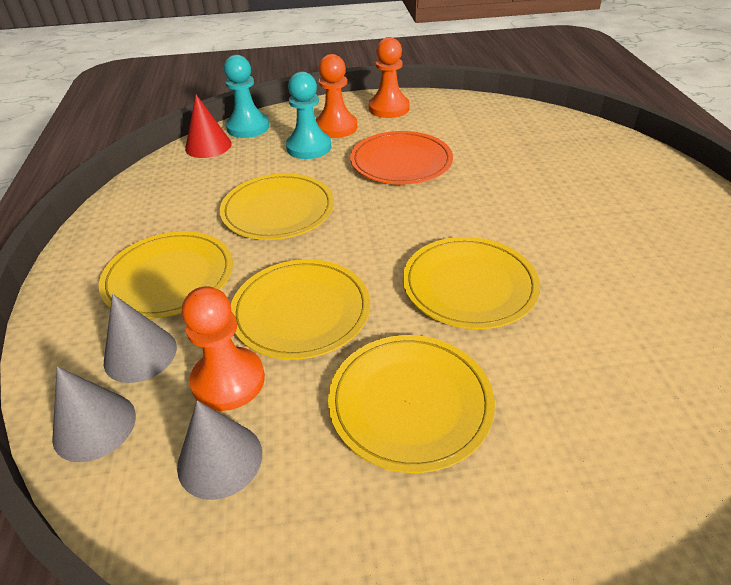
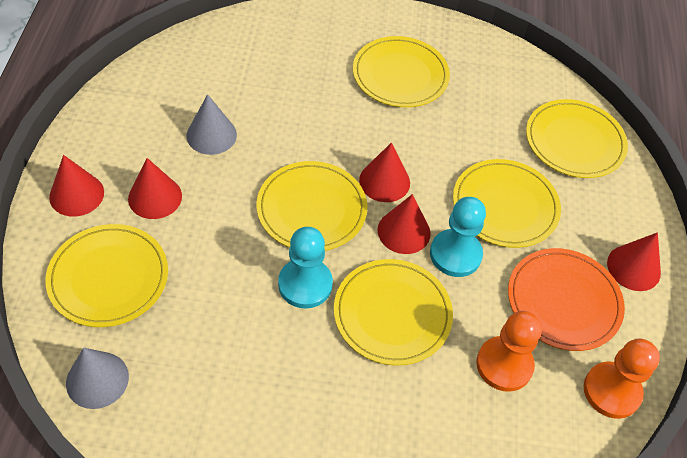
grey cone: [52,366,136,462] [104,294,177,383] [177,400,262,500] = 3 -> [66,348,129,409] [186,94,237,155] = 2
orange pawn: [182,286,265,411] [316,54,357,138] [369,37,410,118] = 3 -> [476,311,542,392] [584,338,660,419] = 2
red cone: [185,95,232,158] = 1 -> [49,155,104,217] [128,158,182,219] [359,143,410,202] [378,194,431,254] [607,232,661,291] = 5
yellow plate: [99,231,233,319] [220,173,334,240] [231,259,370,360] [328,335,495,473] [403,237,540,329] = 5 -> [45,224,168,327] [256,161,367,251] [334,259,453,365] [353,36,450,107] [453,159,561,248] [526,99,628,178] = 6

